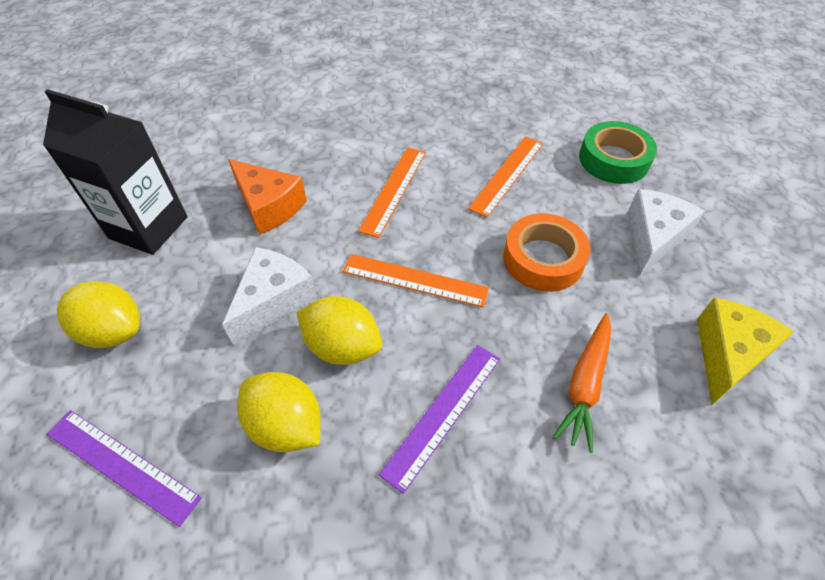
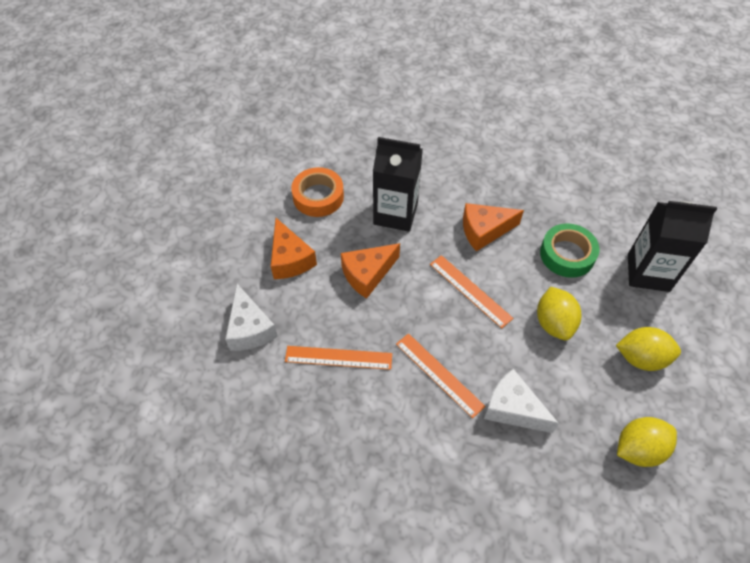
black carton: [43,89,188,255] = 1 -> [373,137,423,232] [628,201,717,292] = 2
orange carrot: [553,313,611,453] = 1 -> none = 0
orange cheese: [228,159,307,235] = 1 -> [271,218,317,279] [341,243,400,299] [463,203,524,252] = 3
purple ruler: [47,410,202,527] [379,345,500,494] = 2 -> none = 0
yellow cheese: [697,298,794,405] = 1 -> none = 0

